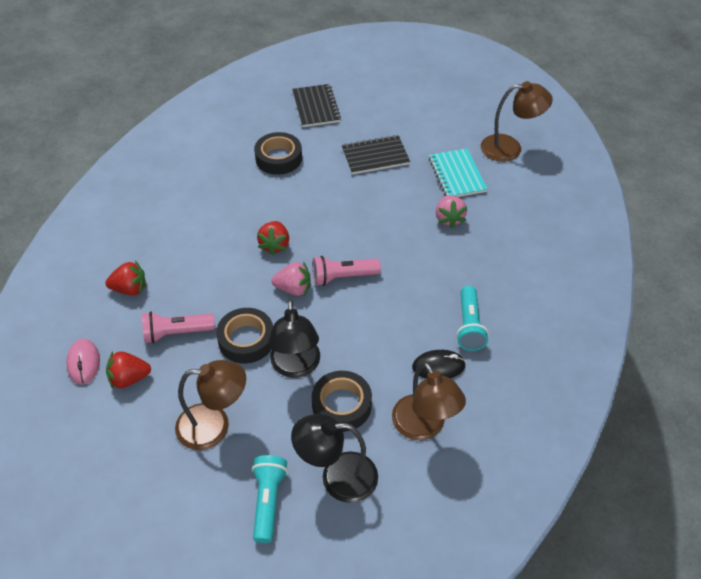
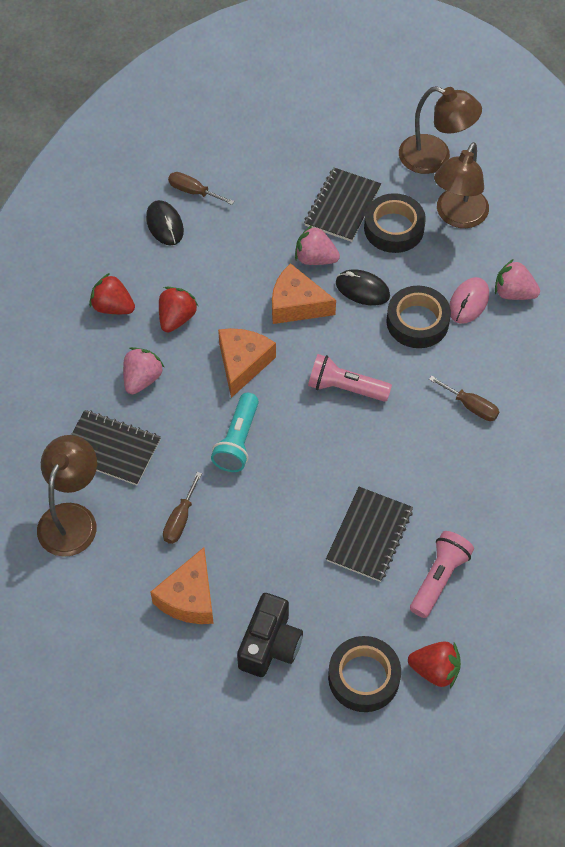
black camera: none = 0 -> [237,593,303,677] = 1
black lamp: [268,299,320,378] [291,414,378,503] = 2 -> none = 0
black mouse: [412,350,466,379] = 1 -> [146,200,184,246] [336,269,390,306] = 2
black notebook: [292,84,341,127] [342,135,410,175] = 2 -> [71,410,161,485] [304,168,381,242] [326,487,413,582] = 3
brown screwdriver: none = 0 -> [163,472,202,544] [168,172,234,205] [429,376,499,421] = 3
orange cheese: none = 0 -> [150,547,214,624] [218,328,276,398] [272,263,336,324] = 3
pink strawberry: [271,261,311,296] [436,195,467,228] = 2 -> [123,347,165,394] [295,225,340,265] [495,259,540,300] = 3
turquoise flashlight: [252,455,288,543] [456,286,489,351] = 2 -> [211,393,259,472] = 1
turquoise notebook: [429,148,488,197] = 1 -> none = 0

